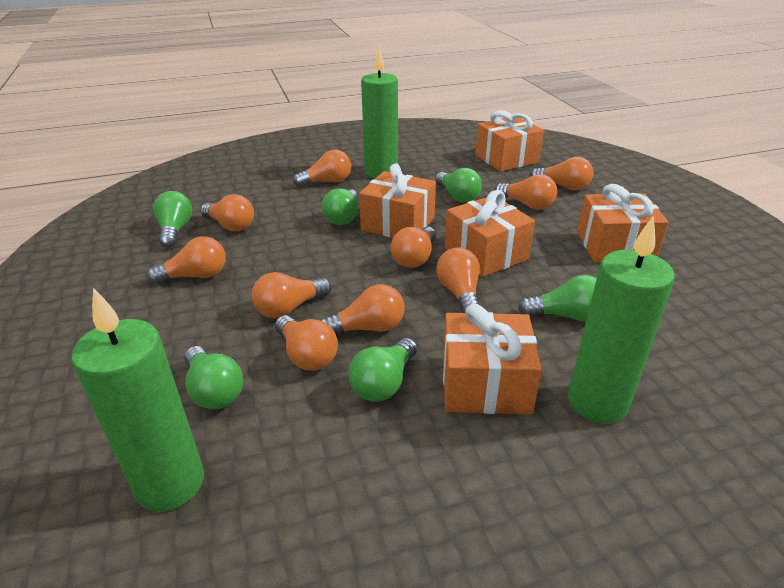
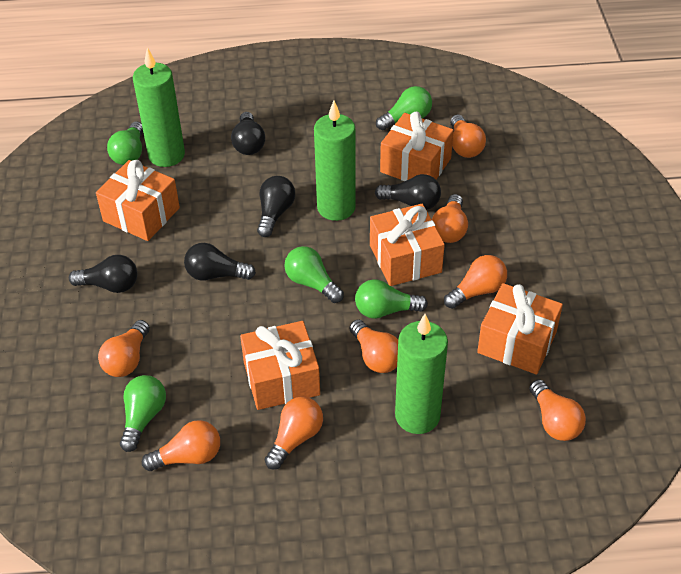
black light bulb: none = 0 -> [69,255,137,293] [184,243,256,281] [231,112,265,155] [257,176,295,237] [375,174,441,210] = 5
green light bulb: [153,191,192,248] [184,346,243,410] [322,188,358,225] [349,338,417,402] [435,168,482,203] [518,275,597,321] = 6 -> [107,121,143,165] [120,375,166,452] [284,246,344,303] [355,279,428,319] [376,86,432,130] = 5
orange light bulb: [147,236,226,284] [200,194,254,231] [252,272,332,318] [275,315,338,371] [293,150,351,187] [321,284,405,334] [391,227,436,268] [436,247,480,313] [494,174,557,210] [530,157,593,190] = 10 -> [98,320,150,377] [142,420,220,471] [265,397,323,469] [349,319,398,373] [432,194,468,243] [444,255,507,309] [450,115,486,158] [529,379,586,441] = 8

